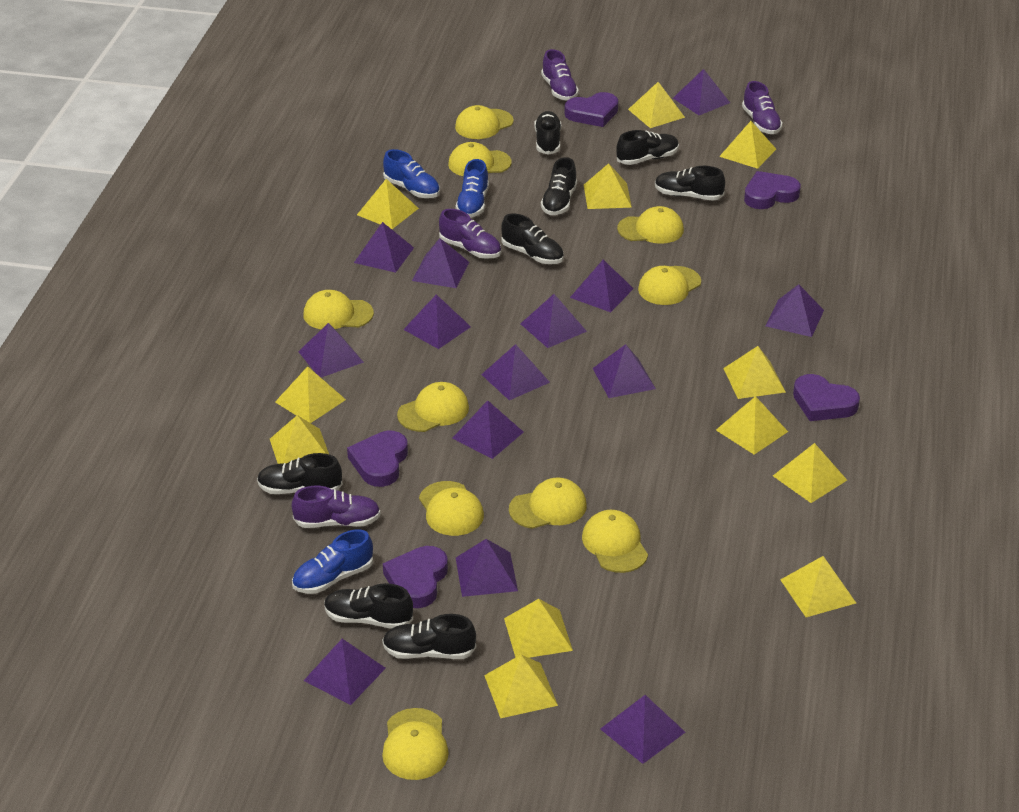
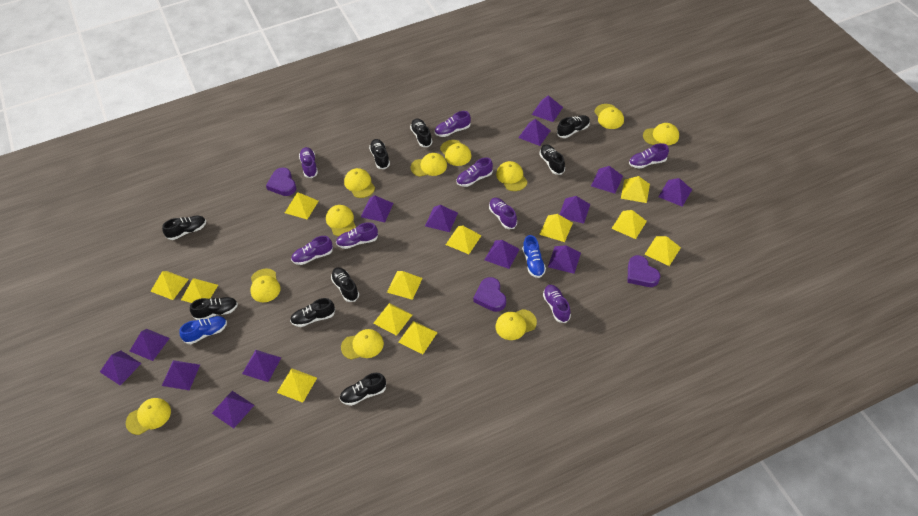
black shoe: [257,453,343,494] [324,583,413,629] [382,614,476,659] [501,214,564,264] [534,111,561,155] [541,157,577,215] [616,130,679,165] [655,166,725,201] = 8 -> [162,216,206,240] [190,297,238,320] [290,298,335,327] [331,267,359,302] [340,373,386,406] [369,139,390,169] [410,118,433,147] [539,145,565,175] [557,115,590,138] = 9
blue shoe: [292,529,373,594] [383,149,440,198] [456,159,489,218] = 3 -> [179,316,227,344] [522,235,546,278] = 2
purple heart: [347,431,408,487] [383,546,448,608] [564,92,618,127] [744,171,801,209] [793,374,860,421] = 5 -> [266,167,296,196] [473,277,506,312] [627,255,660,287] = 3
purple shoe: [292,486,381,528] [439,209,501,259] [541,49,579,101] [742,81,783,134] = 4 -> [291,236,333,265] [299,147,318,178] [336,222,378,249] [435,111,471,137] [456,157,493,187] [489,198,517,229] [543,285,571,323] [629,143,669,169] = 8
yellow cap: [303,290,374,329] [382,708,449,780] [397,382,469,432] [419,481,484,536] [448,142,512,176] [455,105,514,139] [509,478,587,529] [582,510,648,573] [617,206,684,244] [638,266,701,305] = 10 -> [126,398,171,435] [250,269,280,303] [326,205,356,236] [341,329,384,360] [344,168,375,198] [411,153,447,177] [440,140,471,166] [495,309,537,340] [496,161,528,191] [594,104,624,129] [643,123,679,145] = 11

